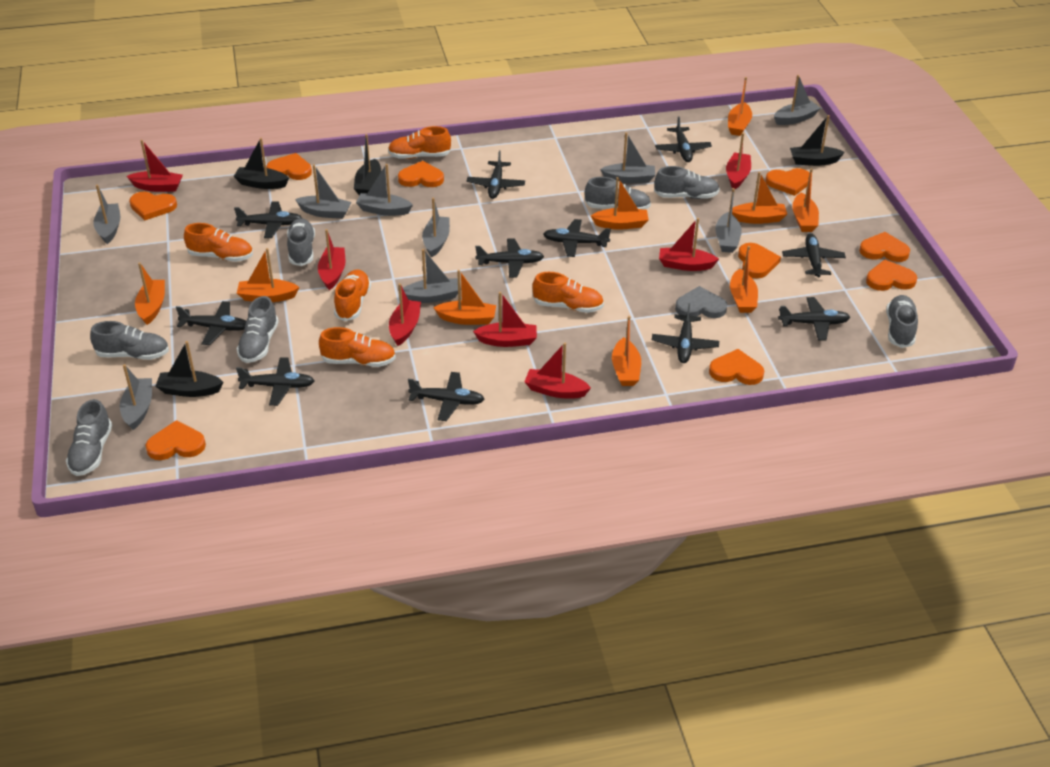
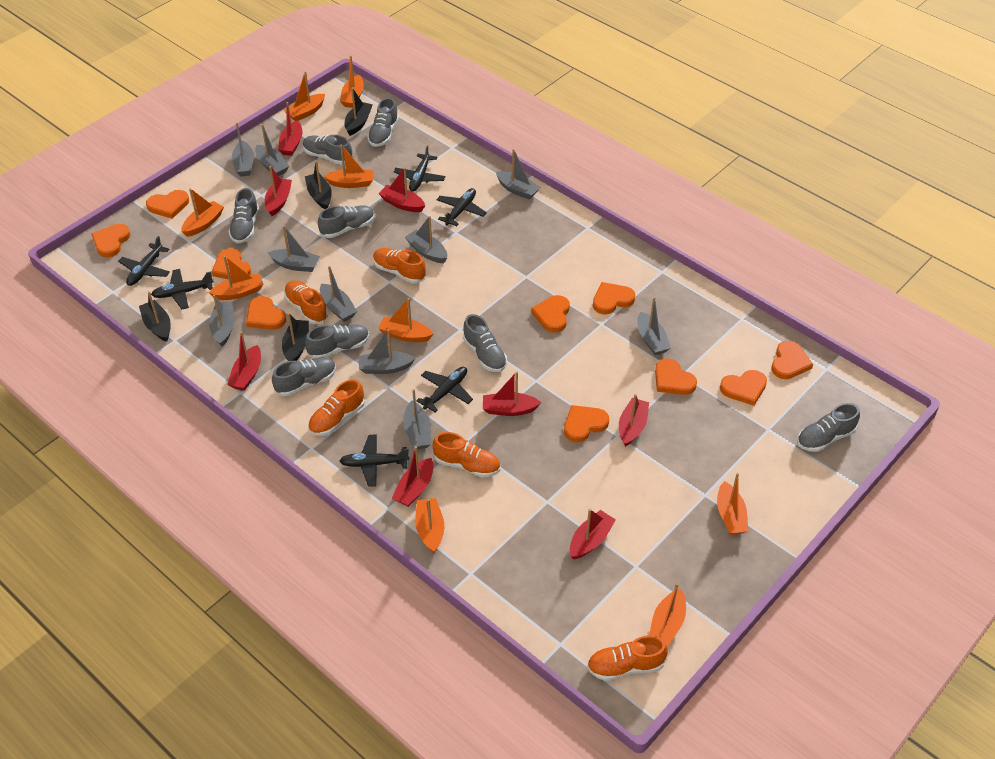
black plane: [176,301,246,345] [234,202,302,238] [236,357,314,406] [408,372,484,421] [467,150,525,199] [475,238,544,278] [543,219,611,257] [652,303,719,363] [655,117,712,162] [778,297,850,340] [782,233,846,277] = 11 -> [118,236,170,286] [151,269,214,309] [340,434,410,487] [394,145,446,192] [416,367,473,413] [437,188,487,226] = 6
grey boat: [93,185,120,244] [120,364,152,430] [295,164,352,219] [356,164,413,216] [403,249,458,303] [422,198,450,257] [600,132,655,184] [715,188,742,253] [774,75,820,125] = 9 -> [209,294,235,347] [232,122,254,177] [255,124,289,176] [268,225,320,272] [320,266,357,322] [358,329,415,374] [403,389,431,449] [405,216,447,263] [496,149,540,200] [637,297,671,355] = 10
grey heart: [675,286,727,318] = 1 -> none = 0
grey shoe: [66,399,112,476] [90,321,169,360] [236,296,279,363] [287,218,315,266] [585,177,651,210] [654,166,720,199] [886,295,918,348] = 7 -> [229,188,259,243] [272,357,336,396] [303,135,353,165] [305,324,369,359] [318,205,375,238] [367,98,399,147] [463,314,507,372] [797,403,860,452] = 8
orange heart: [129,192,177,220] [146,420,206,460] [266,153,312,180] [398,161,444,187] [709,349,764,385] [738,243,781,279] [765,168,810,196] [859,232,910,262] [866,259,917,291] = 9 -> [91,224,130,257] [146,190,189,219] [212,248,251,279] [246,296,286,330] [531,295,570,332] [564,405,609,442] [593,282,635,314] [655,358,697,395] [720,370,767,406] [771,341,813,379] = 10
red boat: [127,140,183,192] [318,229,346,290] [389,283,421,346] [473,292,537,347] [524,343,591,399] [659,218,719,271] [726,133,751,189] = 7 -> [227,331,261,391] [265,166,292,216] [278,102,302,156] [378,167,425,212] [392,446,433,507] [483,372,541,416] [570,509,616,559] [619,394,649,447] = 8

